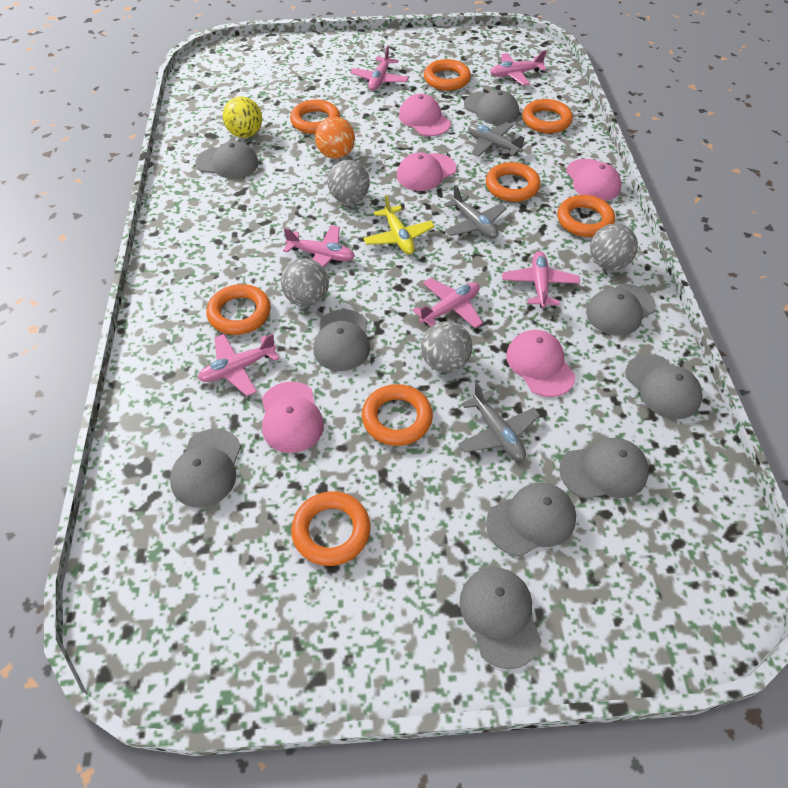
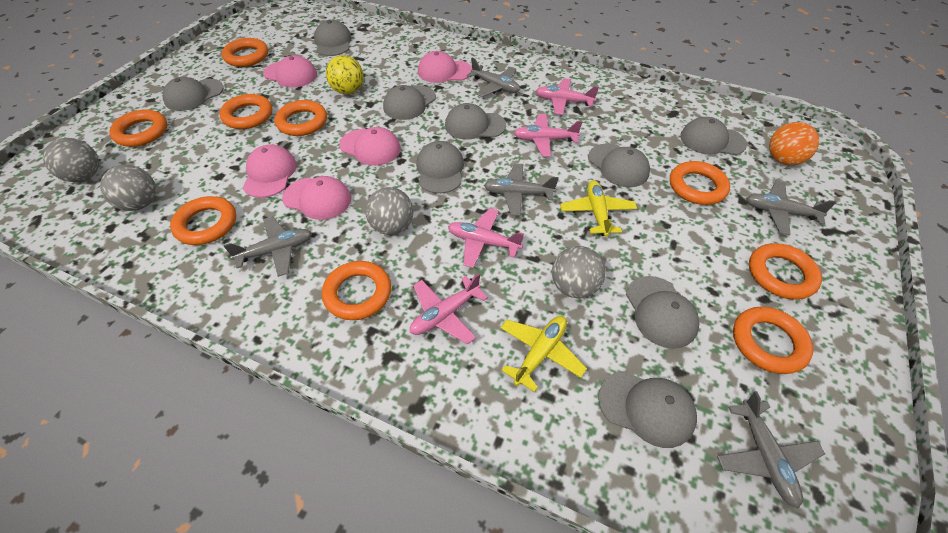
grey plane: [444,185,507,239] [458,383,540,461] [468,122,527,157] = 3 -> [223,216,312,277] [467,58,520,97] [484,163,559,216] [717,391,825,509] [746,180,836,235] = 5
orange ring: [206,284,271,335] [290,100,340,134] [291,491,371,566] [362,384,433,446] [424,59,471,91] [486,162,541,202] [522,99,573,133] [557,195,615,237] = 8 -> [109,109,167,147] [170,196,236,245] [219,94,272,129] [222,38,268,67] [275,100,327,136] [322,261,391,320] [670,161,730,205] [733,306,814,374] [749,243,822,300] = 9
pink plane: [198,333,279,396] [283,225,355,267] [350,45,409,91] [413,278,483,329] [490,50,546,85] [502,251,580,308] = 6 -> [410,273,488,345] [448,208,524,268] [514,114,582,157] [536,78,599,115] = 4
yellow plane: [363,195,435,255] = 1 -> [500,316,587,392] [560,180,637,237] = 2

